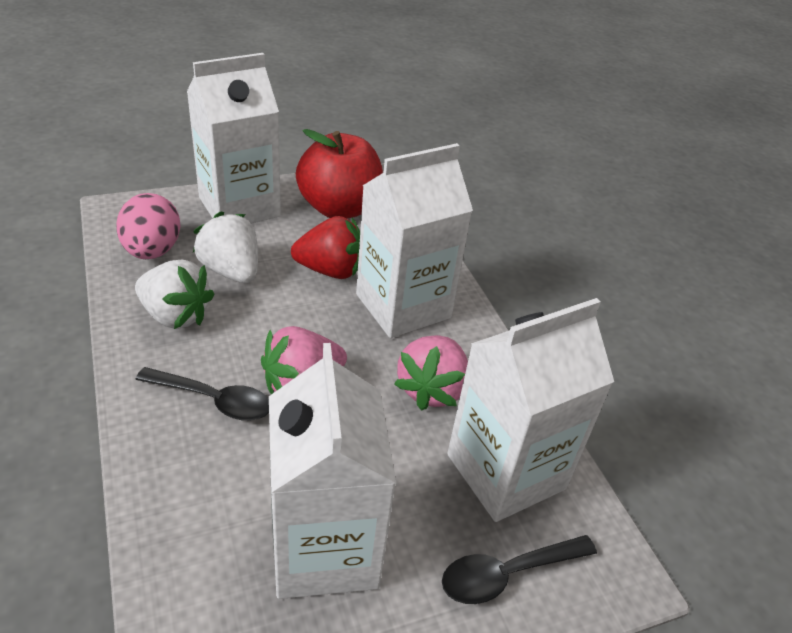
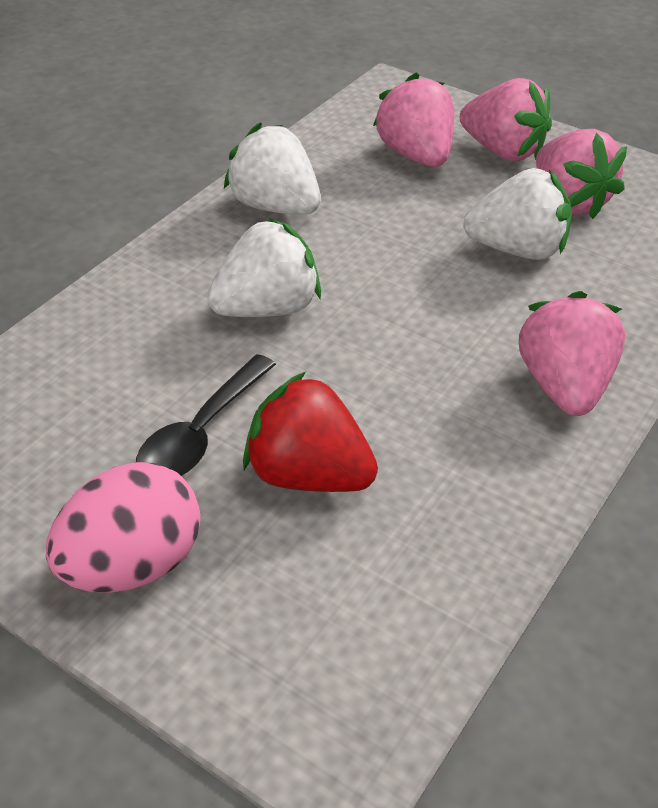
black spoon: [135,367,269,421] [442,535,597,604] = 2 -> [136,354,276,476] = 1
pink strawberry: [261,326,347,394] [394,335,468,411] = 2 -> [373,72,454,167] [460,78,552,161] [519,291,625,416] [536,129,627,219] = 4
red apple: [296,129,383,219] = 1 -> none = 0
white carton: [187,53,281,224] [269,343,396,599] [356,143,473,338] [447,298,614,522] = 4 -> none = 0
white strawberry: [135,260,215,329] [193,211,258,283] = 2 -> [207,218,321,317] [224,122,321,215] [463,168,572,260] = 3

